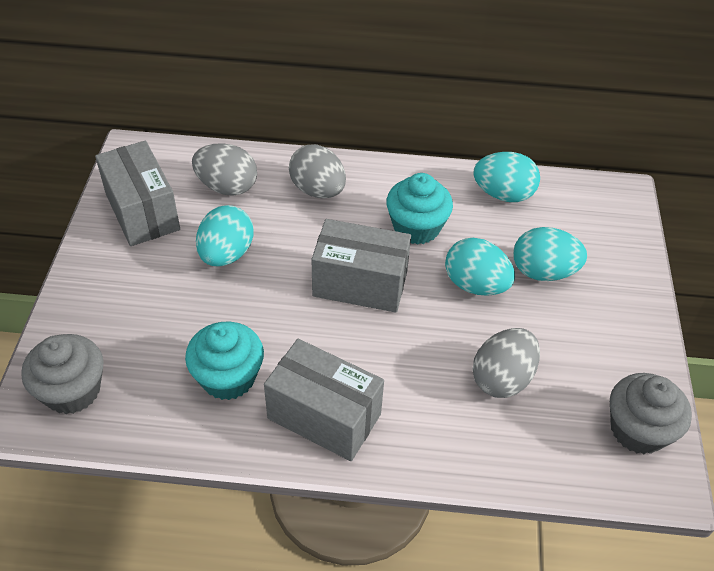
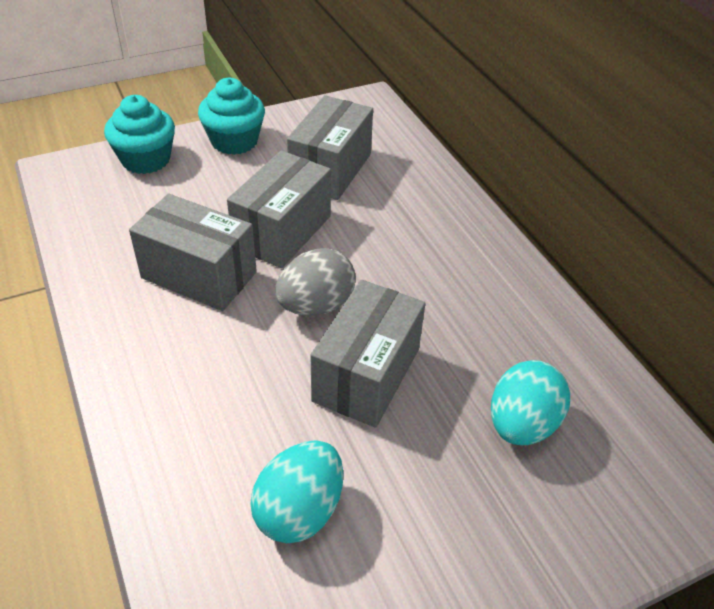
grey box: [95,141,180,246] [264,339,384,461] [312,219,411,313] = 3 -> [129,194,257,311] [227,150,331,268] [287,95,373,200] [311,280,426,428] = 4
grey cupcake: [21,334,104,414] [610,373,692,454] = 2 -> none = 0
grey egg: [192,143,257,196] [289,144,346,198] [472,328,540,398] = 3 -> [275,248,356,315] = 1
turquoise egg: [196,205,254,266] [445,238,515,296] [473,152,540,202] [513,227,587,281] = 4 -> [250,440,343,543] [491,360,570,445] = 2

